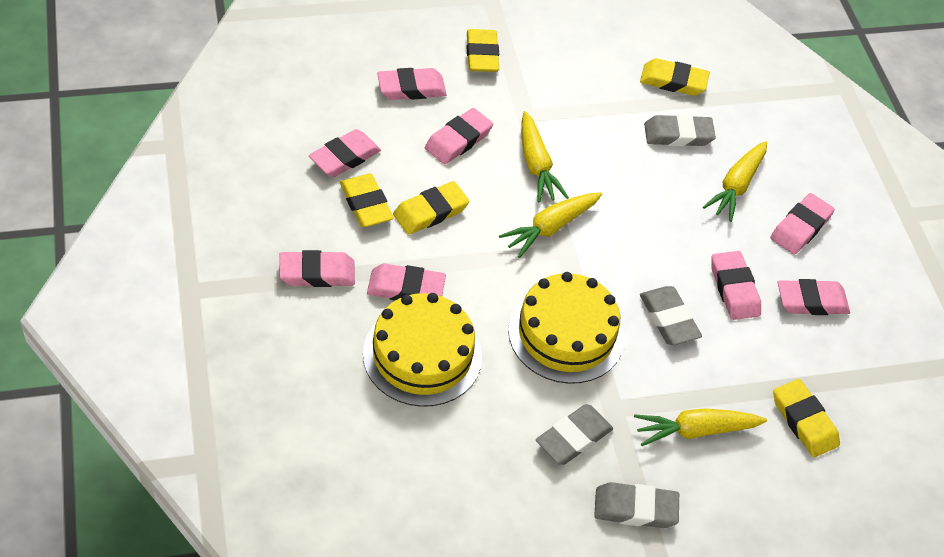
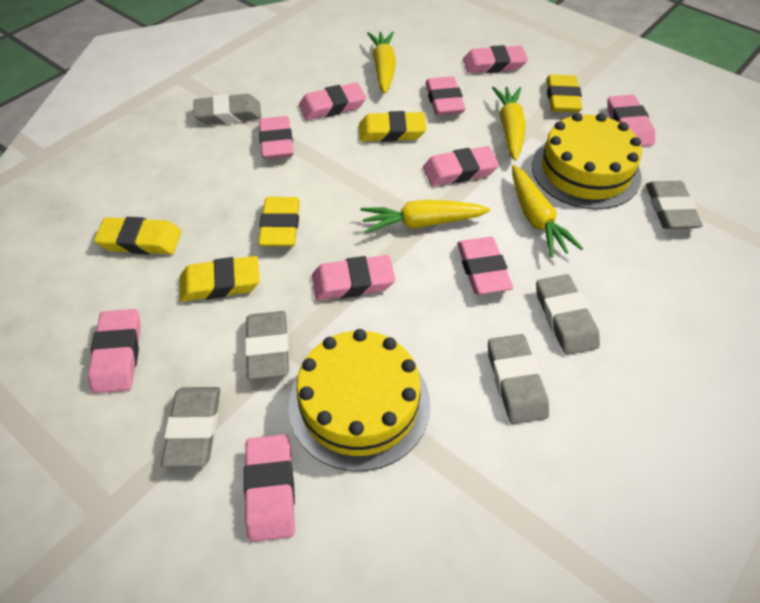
grey eraser: [536,404,613,465] [594,482,679,528] [640,286,702,345] [644,114,716,147] = 4 -> [161,387,221,467] [193,94,261,124] [245,311,289,380] [488,334,549,424] [536,274,600,355] [646,181,703,229] = 6
pink eraser: [279,250,355,287] [309,129,381,177] [367,263,446,301] [377,68,447,100] [425,108,493,165] [711,251,761,320] [770,193,835,255] [778,279,850,315] = 8 -> [88,309,141,394] [244,434,295,542] [259,116,294,159] [299,82,366,121] [312,255,395,300] [423,146,499,186] [426,76,466,115] [457,237,513,294] [463,45,528,73] [608,95,655,146] = 10

